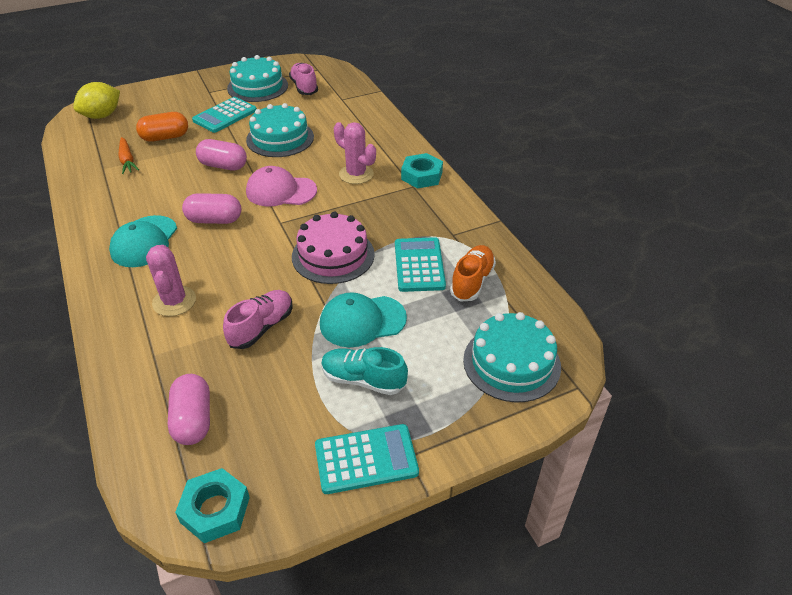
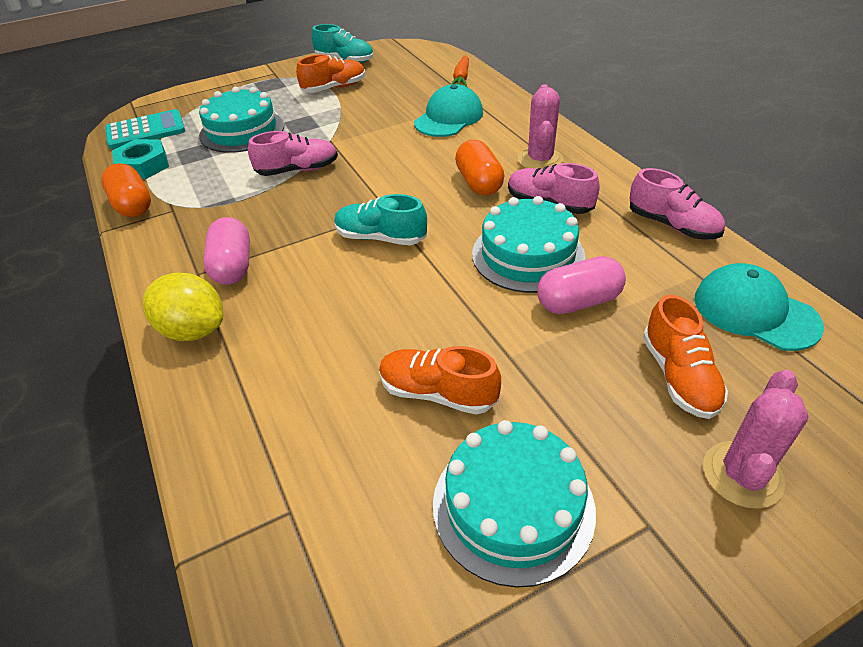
orange capsule: [136,112,188,142] = 1 -> [101,163,151,217] [455,140,504,196] = 2
orange shoe: [450,245,496,302] = 1 -> [296,54,365,93] [379,346,501,415] [643,295,728,419] = 3
pink cake: [292,212,375,284] = 1 -> none = 0
pink cap: [246,166,317,206] = 1 -> none = 0
pink capsule: [168,374,210,445] [182,193,241,224] [196,139,247,170] = 3 -> [203,217,250,285] [537,256,626,314] = 2
pink shoe: [223,290,293,349] [289,63,318,95] = 2 -> [248,131,338,176] [508,163,600,214] [630,168,725,240] = 3
turquoise calculator: [192,97,257,133] [315,424,419,494] [395,237,446,292] = 3 -> [105,109,185,149] = 1
turquoise nut: [175,468,250,543] [401,153,443,189] = 2 -> [112,139,169,179] = 1
turquoise shoe: [321,347,408,395] = 1 -> [312,24,374,63] [334,194,427,245] = 2

